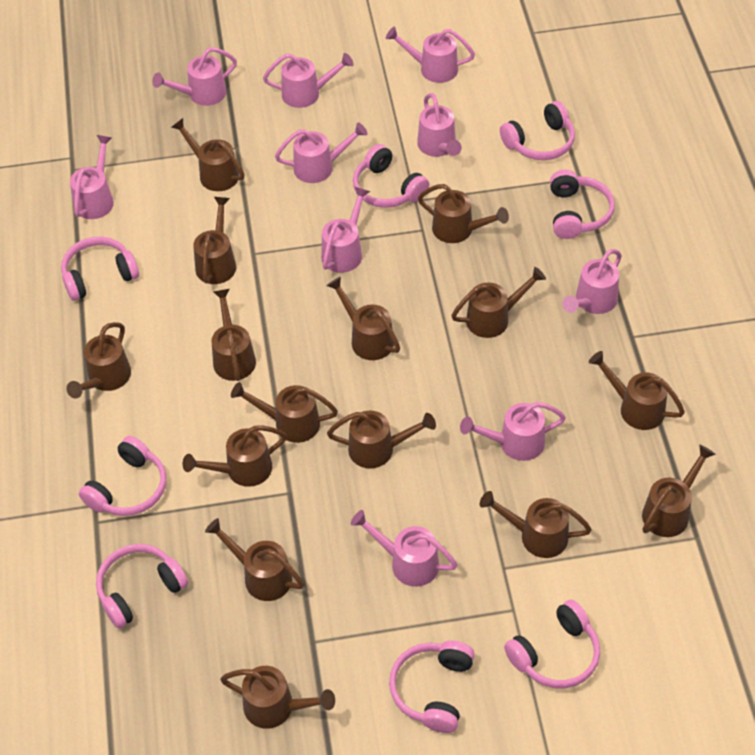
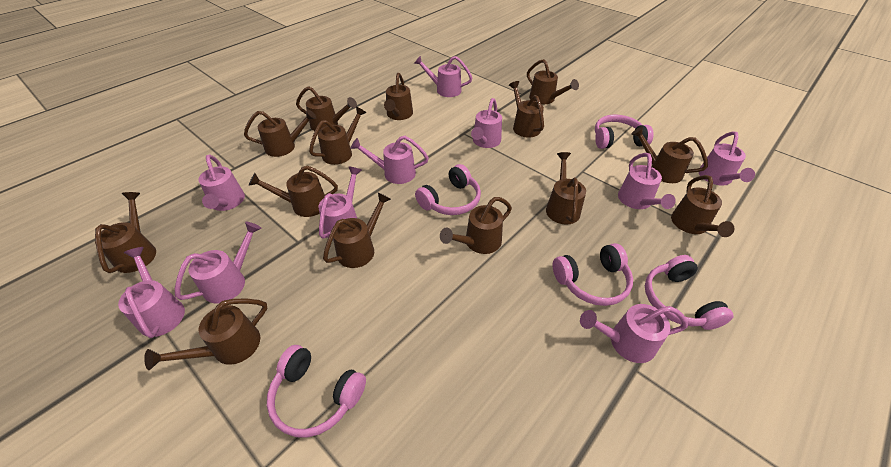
brown watering can: [66,322,131,398] [171,118,245,191] [183,425,287,487] [193,197,236,284] [205,518,304,601] [211,289,256,381] [220,666,335,729] [231,382,338,443] [326,277,400,360] [327,410,436,469] [418,184,509,243] [451,267,546,338] [480,491,592,558] [589,351,685,430] [642,445,716,537] = 15 -> [95,192,156,273] [144,299,267,370] [244,109,317,157] [249,166,338,217] [296,86,357,131] [309,106,367,165] [323,192,391,268] [384,73,413,120] [440,197,512,254] [509,81,544,137] [527,59,579,104] [546,152,586,225] [631,126,708,183] [671,175,734,237] = 14
pink headphones: [61,237,139,301] [79,436,166,516] [96,544,188,629] [353,144,429,208] [389,640,475,733] [500,101,575,160] [504,600,600,689] [550,170,615,239] = 8 -> [267,345,366,438] [415,164,481,215] [553,243,633,306] [595,115,654,149] [645,255,734,330] = 5

